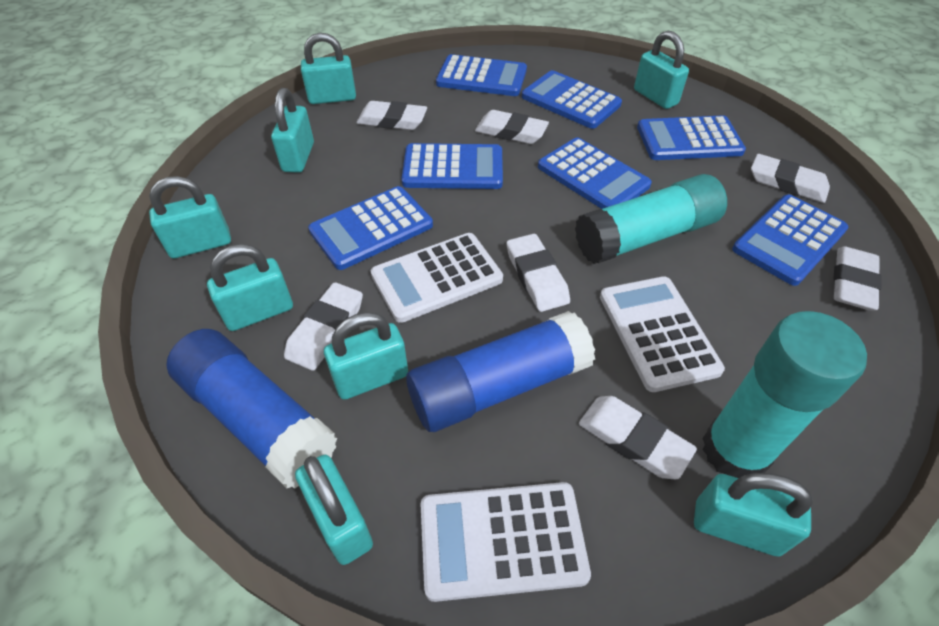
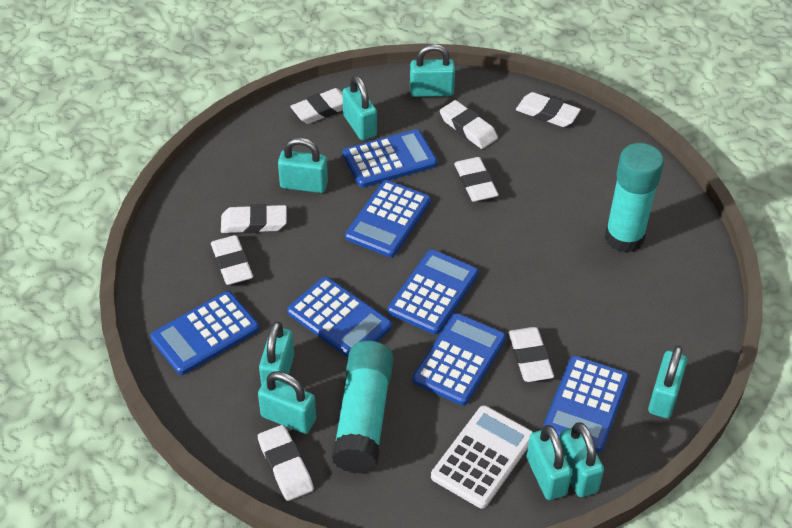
blue glue stick: [166,329,337,489] [406,311,595,432] = 2 -> none = 0
white calculator: [371,233,503,323] [421,482,591,602] [600,276,725,392] = 3 -> [431,406,533,509] = 1
white eraser: [284,282,363,371] [357,101,427,130] [475,110,549,144] [507,233,570,312] [579,396,697,479] [751,154,830,203] [833,246,882,311] = 7 -> [211,235,253,285] [221,204,287,234] [258,425,314,501] [290,88,343,124] [440,100,498,149] [454,157,499,202] [508,327,554,382] [516,92,581,127] = 8

